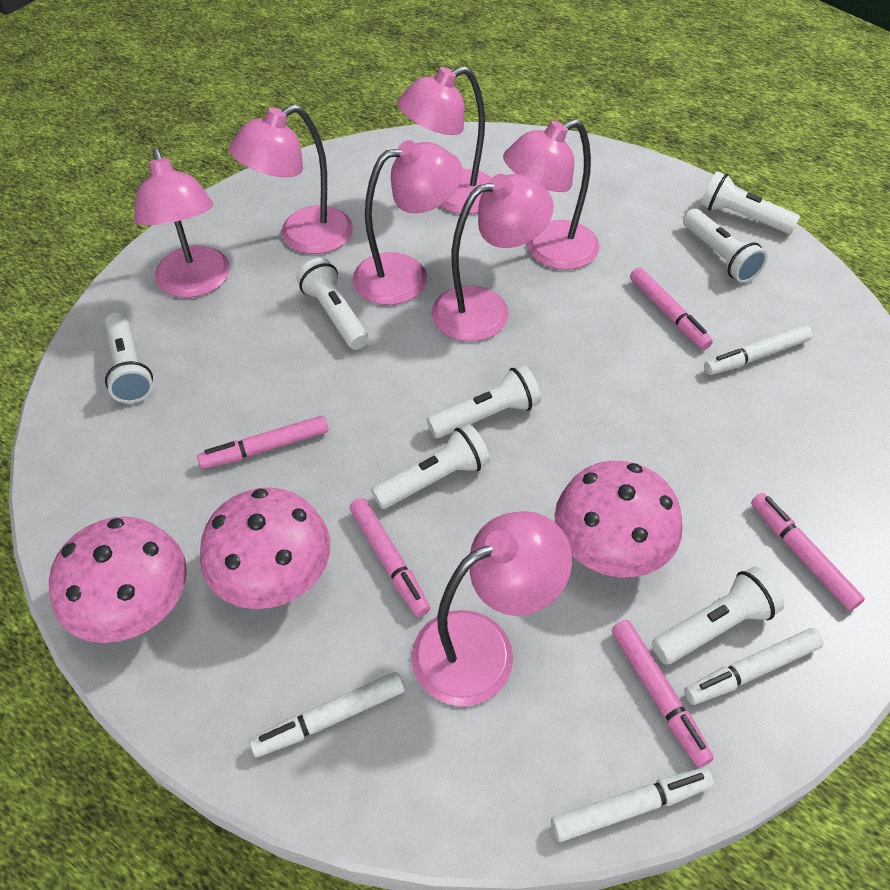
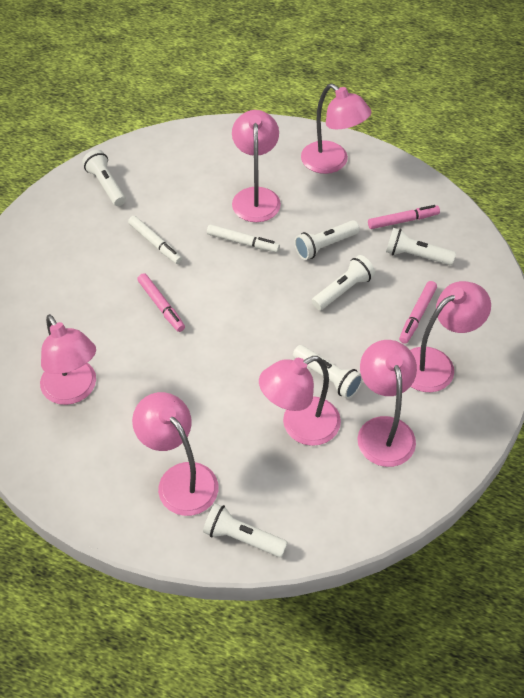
pink marker: [197,415,328,469] [349,498,430,617] [612,620,714,767] [630,267,713,350] [751,493,865,611] = 5 -> [137,273,185,332] [368,205,440,229] [399,281,437,344] = 3
pink mushroom: [49,517,187,643] [200,487,330,609] [555,461,683,577] = 3 -> none = 0
white flashlight: [105,313,153,403] [297,258,369,350] [371,424,490,509] [427,365,541,438] [652,567,784,664] [683,209,768,283] [700,171,800,234] = 7 -> [82,150,126,206] [203,503,288,557] [293,345,363,399] [294,220,360,260] [312,255,375,310] [386,228,456,265] = 6
white marker: [249,672,405,757] [551,767,714,842] [684,628,824,705] [704,325,812,375] = 4 -> [128,216,182,264] [207,224,280,253] = 2

